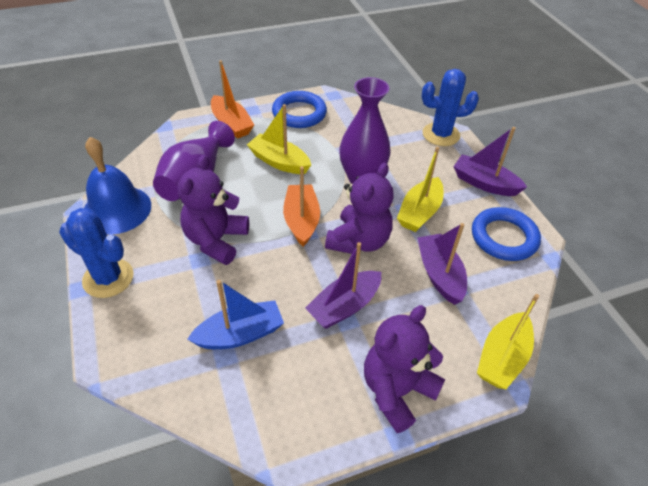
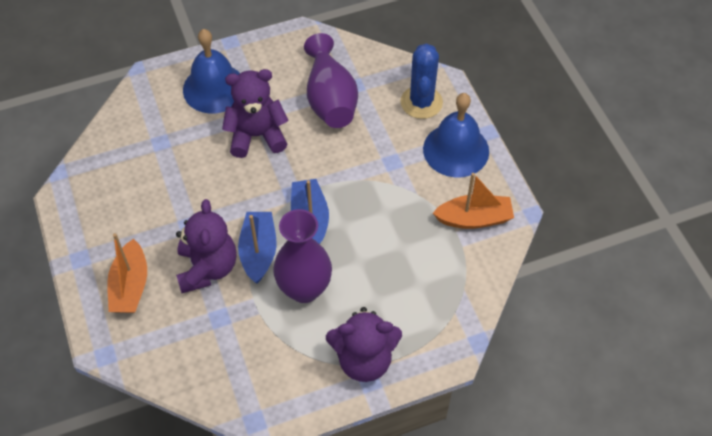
blue bell: [84,137,151,235] = 1 -> [183,29,240,114] [423,93,489,177] = 2
blue boat: [187,280,284,349] = 1 -> [238,212,277,284] [291,179,329,244] = 2
blue cactus: [59,208,133,298] [422,69,479,146] = 2 -> [400,43,443,119] = 1
blue ring: [272,91,327,128] [472,207,541,261] = 2 -> none = 0
purple boat: [305,242,381,329] [417,223,467,305] [453,127,527,196] = 3 -> none = 0
yellow boat: [247,104,311,174] [397,147,443,232] [477,294,539,389] = 3 -> none = 0

